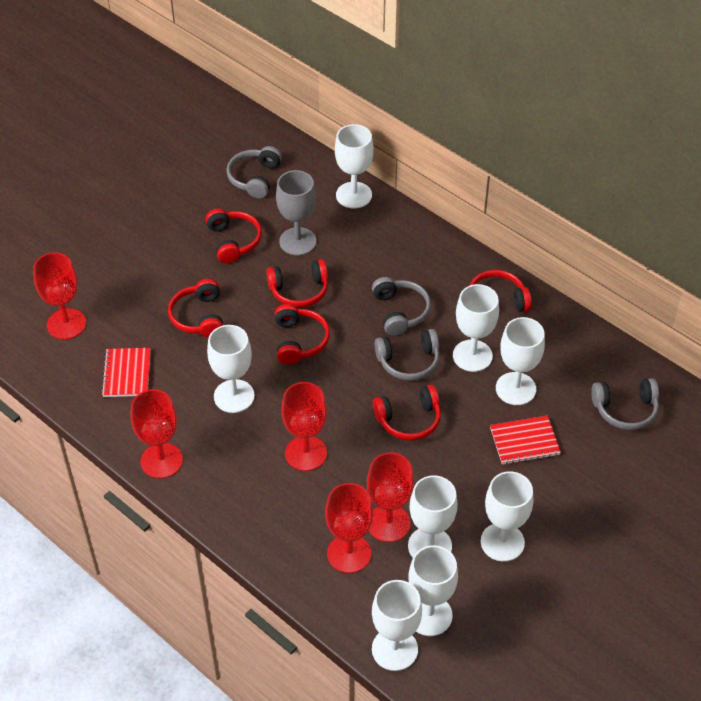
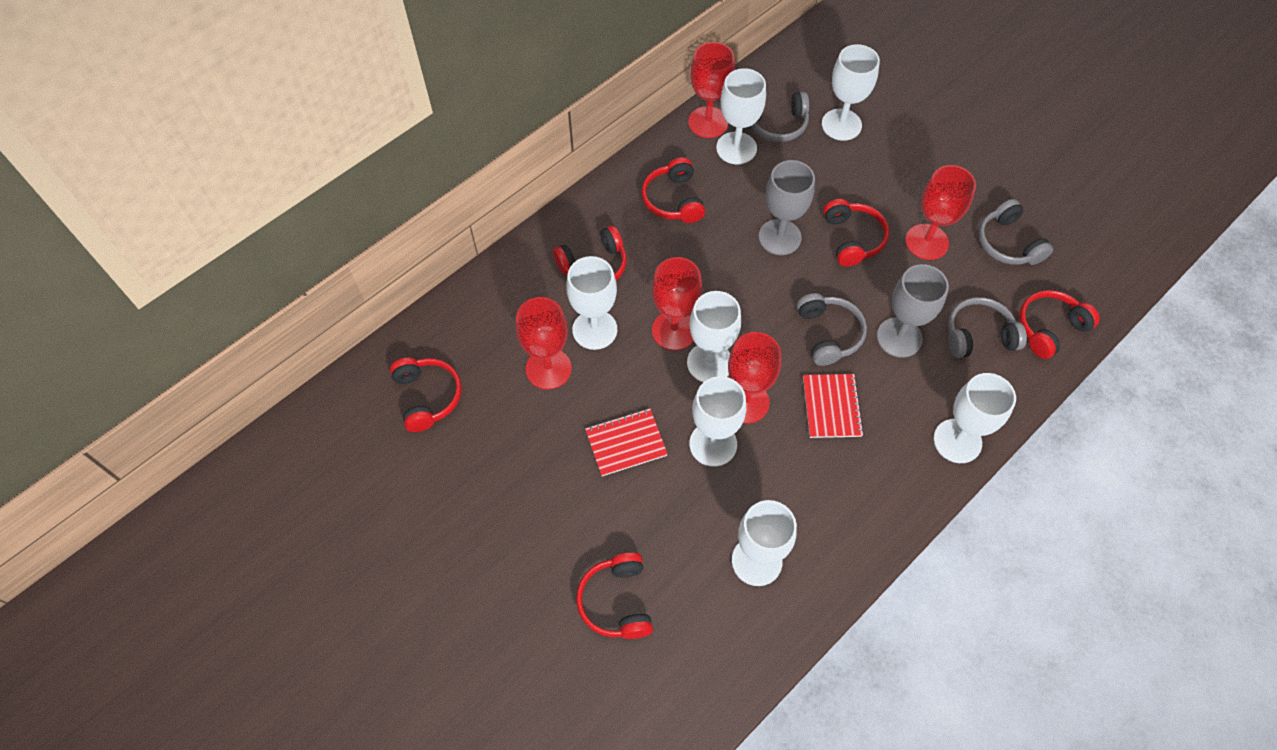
grey goblet: [276,170,317,256] = 1 -> [758,160,815,255] [877,264,949,358] = 2
white goblet: [207,325,255,413] [335,124,374,208] [372,580,422,671] [408,475,457,558] [408,545,458,636] [453,284,499,372] [481,471,533,562] [496,317,545,405] = 8 -> [566,256,617,350] [687,291,741,382] [689,376,746,467] [716,68,766,165] [732,500,797,586] [822,44,880,141] [934,373,1016,463] = 7

